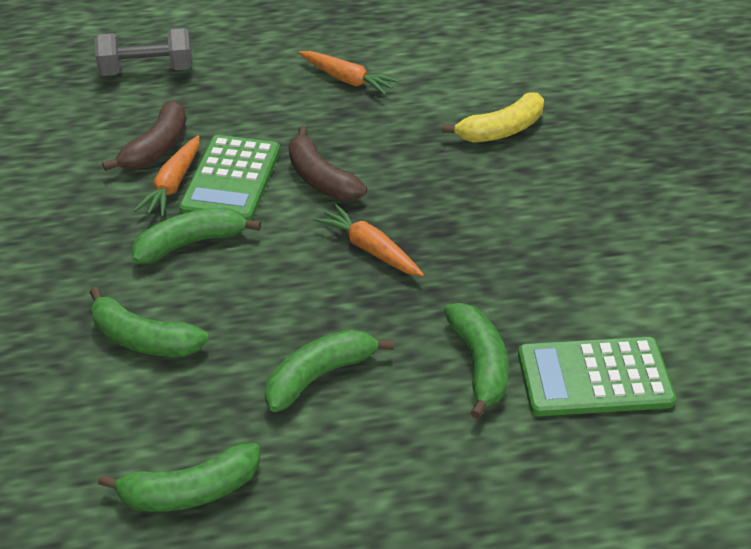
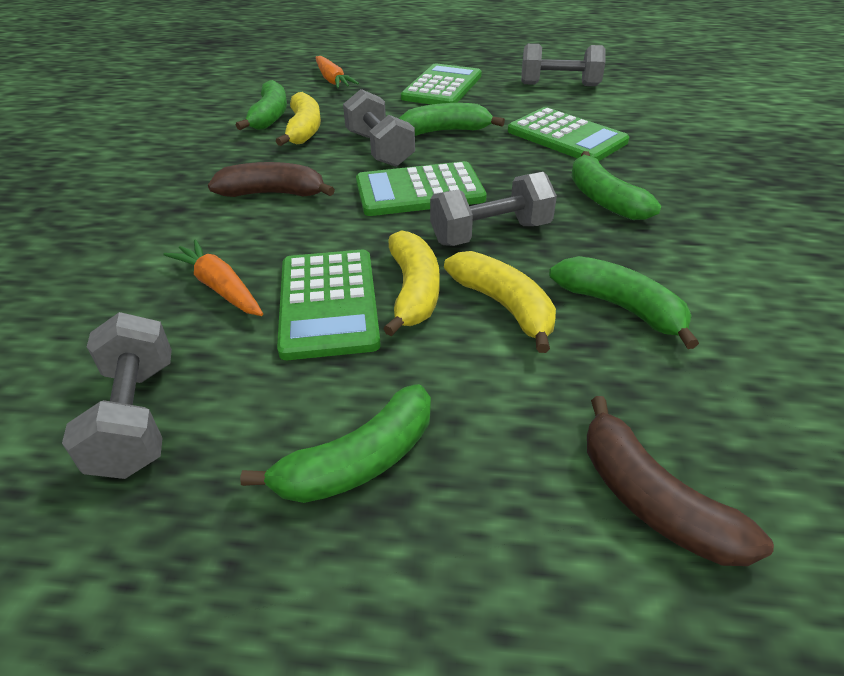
green calculator: [179,135,280,220] [518,337,676,416] = 2 -> [277,250,381,360] [356,161,487,216] [401,63,482,105] [508,107,629,161] = 4
grey dumbbell: [94,28,193,76] = 1 -> [62,312,172,479] [343,89,415,167] [430,172,557,246] [521,44,606,86] = 4
orange carrot: [134,135,200,217] [299,51,399,95] [314,204,424,277] = 3 -> [163,239,263,316] [316,56,359,88] = 2
yellow banana: [442,93,544,143] = 1 -> [276,92,321,146] [383,230,440,336] [444,251,556,353] = 3

